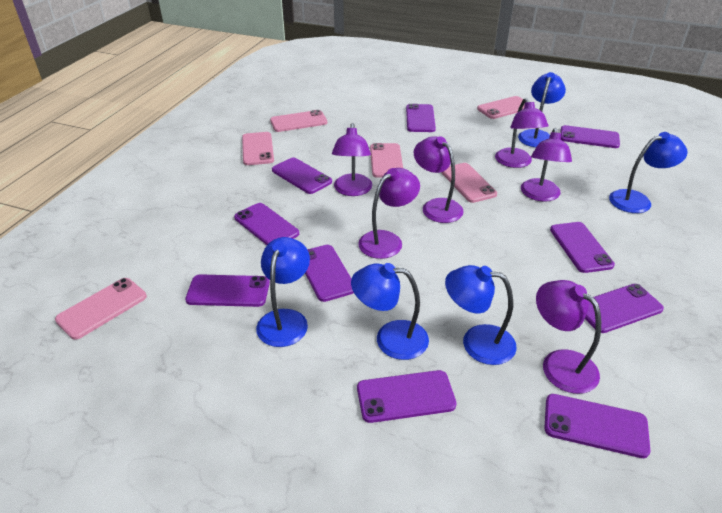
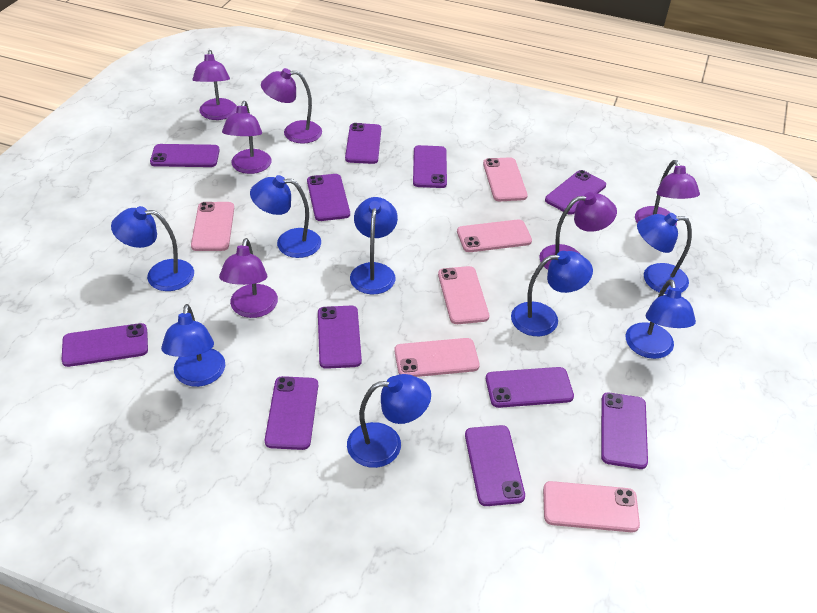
blue lamp: [256,237,310,347] [351,263,429,360] [445,265,517,365] [518,72,566,147] [609,132,687,213] = 5 -> [111,206,194,291] [161,304,225,387] [250,175,321,258] [347,374,431,468] [350,197,398,294] [511,251,593,336] [625,279,696,359] [637,213,692,294] = 8
purple phone: [185,274,270,307] [234,203,299,245] [272,157,332,194] [305,245,354,302] [357,370,456,423] [406,104,436,132] [544,394,650,458] [550,222,615,273] [560,125,620,148] [585,284,664,333] = 10 -> [62,323,148,367] [150,144,220,167] [265,376,318,450] [307,174,350,221] [318,306,362,369] [345,123,381,164] [413,145,447,188] [465,425,525,506] [486,367,574,408] [545,170,606,215] [601,392,648,469] = 11

